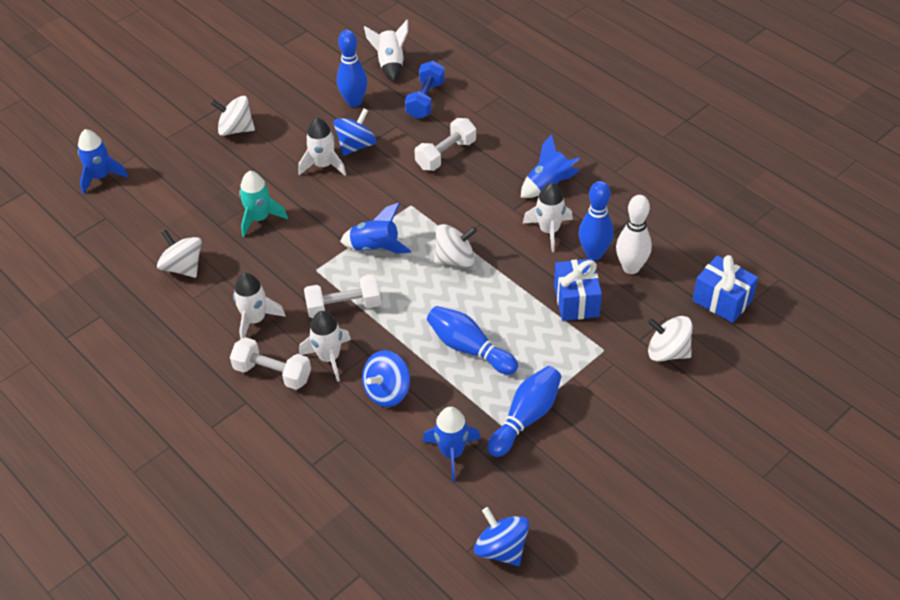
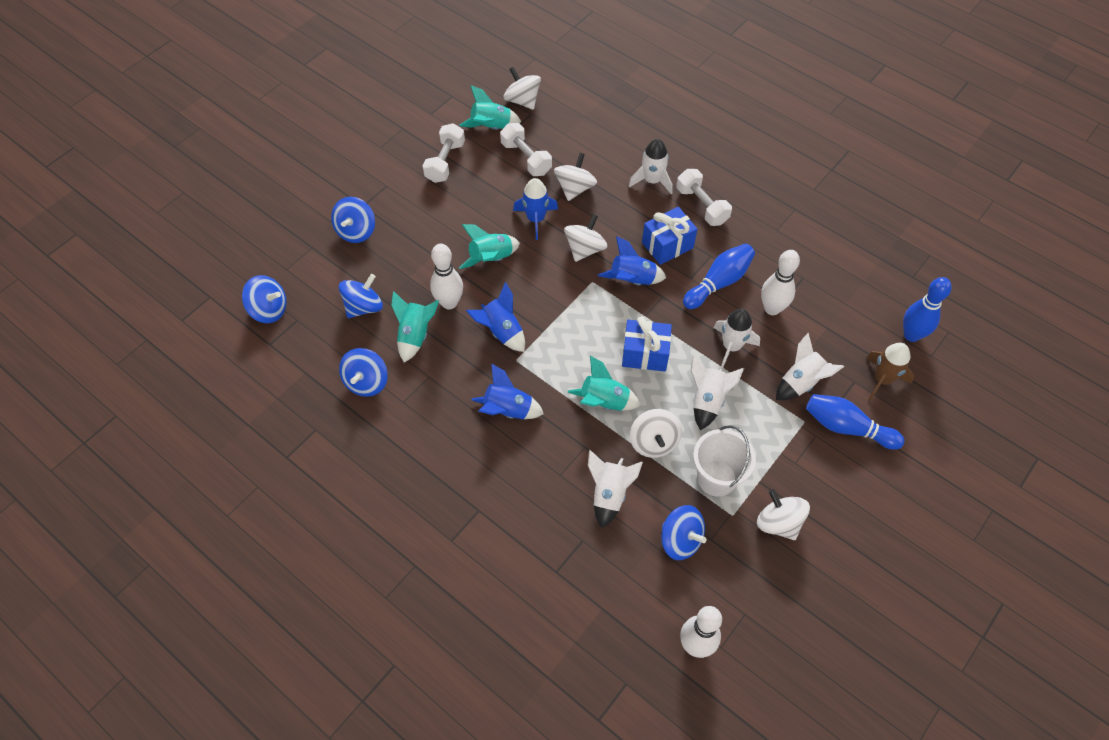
blue bowling pin: [337,30,368,107] [427,306,518,375] [487,366,561,457] [579,181,614,260] = 4 -> [683,243,755,309] [806,394,905,450] [903,277,952,342] = 3
blue dumbbell: [405,61,445,119] = 1 -> none = 0
blue spinning top: [334,109,377,156] [362,350,410,407] [474,507,529,566] = 3 -> [242,275,287,323] [331,197,375,243] [339,274,383,318] [339,348,388,397] [661,505,706,560] = 5
brown rocket: none = 0 -> [866,343,914,400] = 1
turquoise rocket: [239,171,288,237] = 1 -> [391,291,439,363] [459,85,521,130] [459,224,520,269] [568,356,640,411] = 4
white bowling pin: [616,195,652,274] = 1 -> [430,244,463,309] [680,606,722,658] [761,250,800,315] = 3
white bucket: none = 0 -> [693,425,756,497] = 1
white spinning top: [157,230,202,278] [211,96,255,136] [434,224,477,267] [648,316,692,362] = 4 -> [503,67,541,110] [554,153,597,201] [564,214,607,262] [630,409,682,458] [757,489,810,540] = 5

